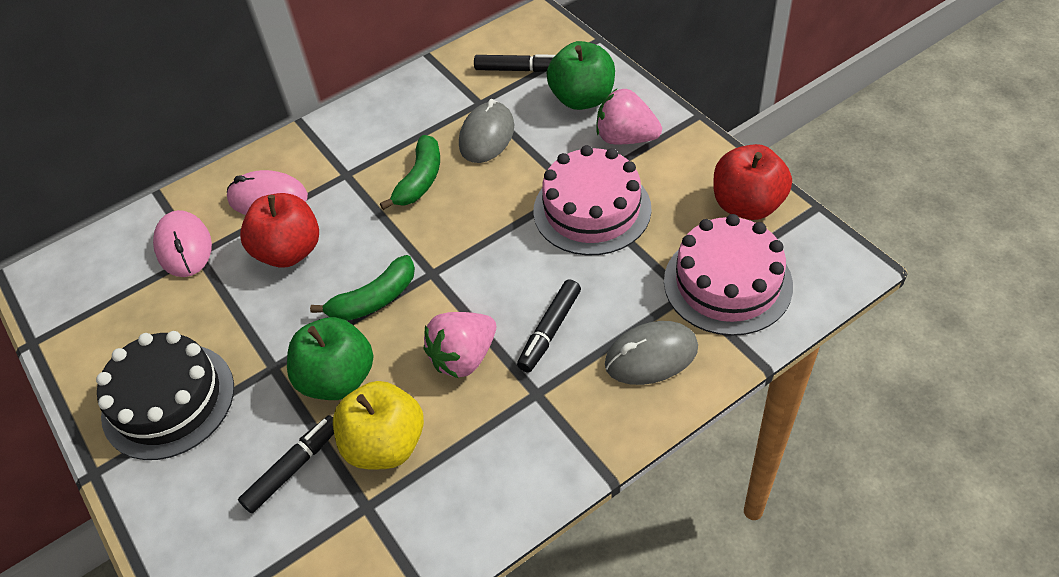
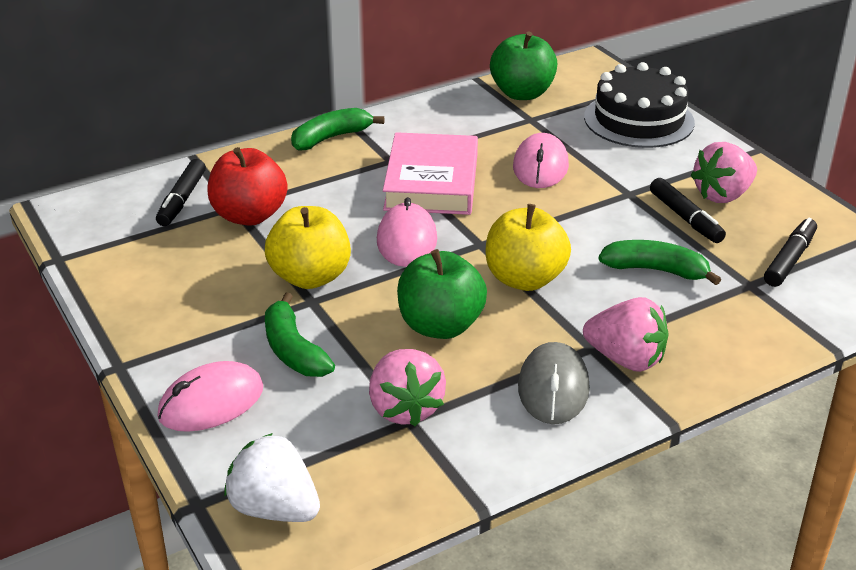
green banana: [310,255,415,321] [380,135,440,210] = 2 -> [265,293,335,377] [291,108,384,151] [598,240,721,285] = 3
grey mouse: [459,99,514,163] [605,321,698,385] = 2 -> [518,342,590,424] = 1
pink book: none = 0 -> [383,132,478,215] = 1
pink cake: [533,145,652,255] [664,214,793,336] = 2 -> none = 0
pink mouse: [153,210,212,277] [227,170,308,215] = 2 -> [157,361,263,432] [377,197,437,267] [513,133,569,188] = 3
pink strawberry: [424,312,496,378] [597,89,662,144] = 2 -> [369,349,446,426] [583,297,669,372] [691,142,757,203] = 3
red apple: [240,193,319,268] [713,144,792,220] = 2 -> [207,147,288,226] = 1
white strawberry: none = 0 -> [224,433,320,522] = 1
yellow apple: [333,381,424,469] = 1 -> [265,206,351,289] [486,204,571,291] = 2

